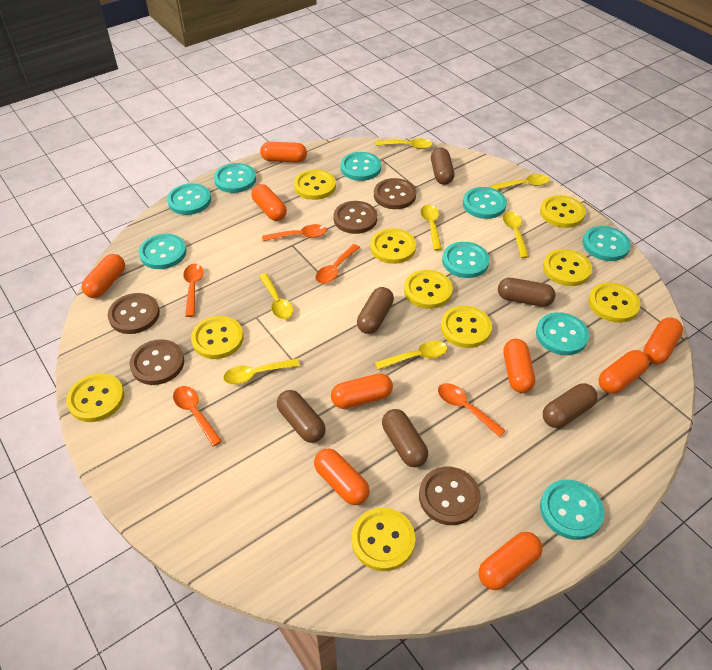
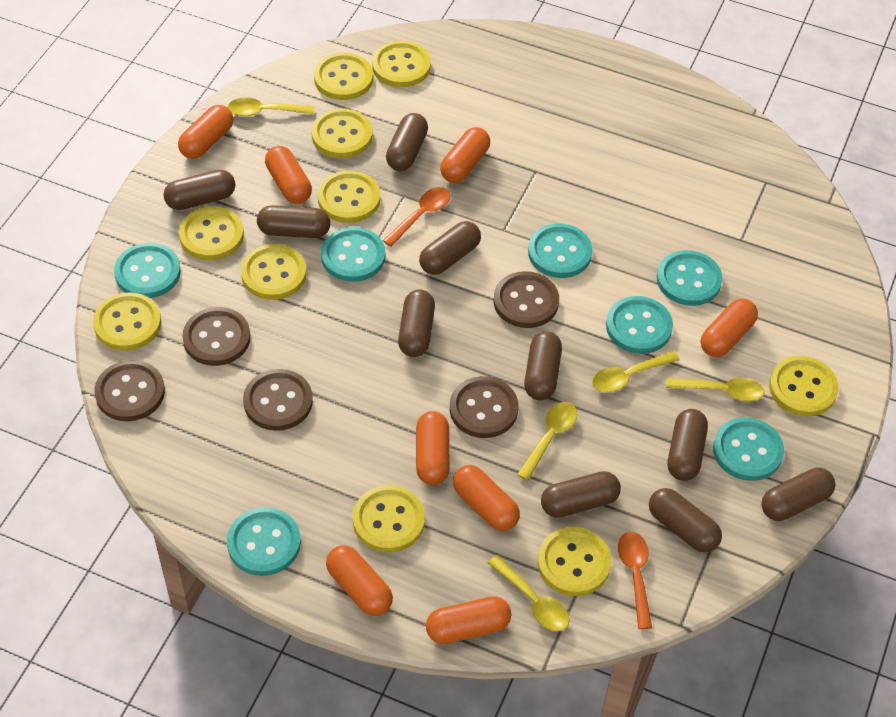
brown capsule: [277,390,326,443] [357,287,394,334] [382,409,428,467] [431,147,454,185] [498,278,555,307] [543,383,598,428] = 6 -> [163,170,235,210] [257,205,330,238] [386,113,428,171] [398,289,435,357] [419,221,481,275] [524,331,562,401] [541,471,621,518] [649,488,722,552] [668,409,708,481] [761,467,835,521] = 10
orange capsule: [82,254,125,298] [251,184,287,221] [260,142,307,162] [314,449,370,505] [331,373,393,409] [479,532,542,590] [503,339,535,393] [598,350,649,394] [643,317,683,364] = 9 -> [178,105,233,159] [265,146,312,204] [326,545,393,616] [416,411,450,485] [426,596,511,644] [440,127,490,183] [453,465,520,531] [701,298,758,357] = 8
orange spoon: [173,386,222,447] [183,263,204,317] [262,224,327,241] [316,244,360,284] [438,383,506,437] = 5 -> [383,187,450,247] [618,532,652,629] = 2
turquoise button: [139,234,186,269] [167,183,211,215] [214,163,256,193] [340,152,381,181] [442,242,490,278] [463,187,507,219] [536,312,589,355] [540,480,605,540] [583,226,631,261] = 9 -> [114,243,181,298] [227,507,301,576] [321,227,385,282] [528,224,593,278] [606,296,673,354] [657,250,722,306] [713,417,784,481] = 7
yellow spoon: [223,359,300,385] [259,273,293,319] [375,341,448,370] [376,138,433,149] [421,205,442,251] [491,174,550,190] [503,211,529,258] = 7 -> [228,97,315,116] [488,555,570,631] [517,402,577,481] [592,351,680,392] [666,378,765,401] = 5

